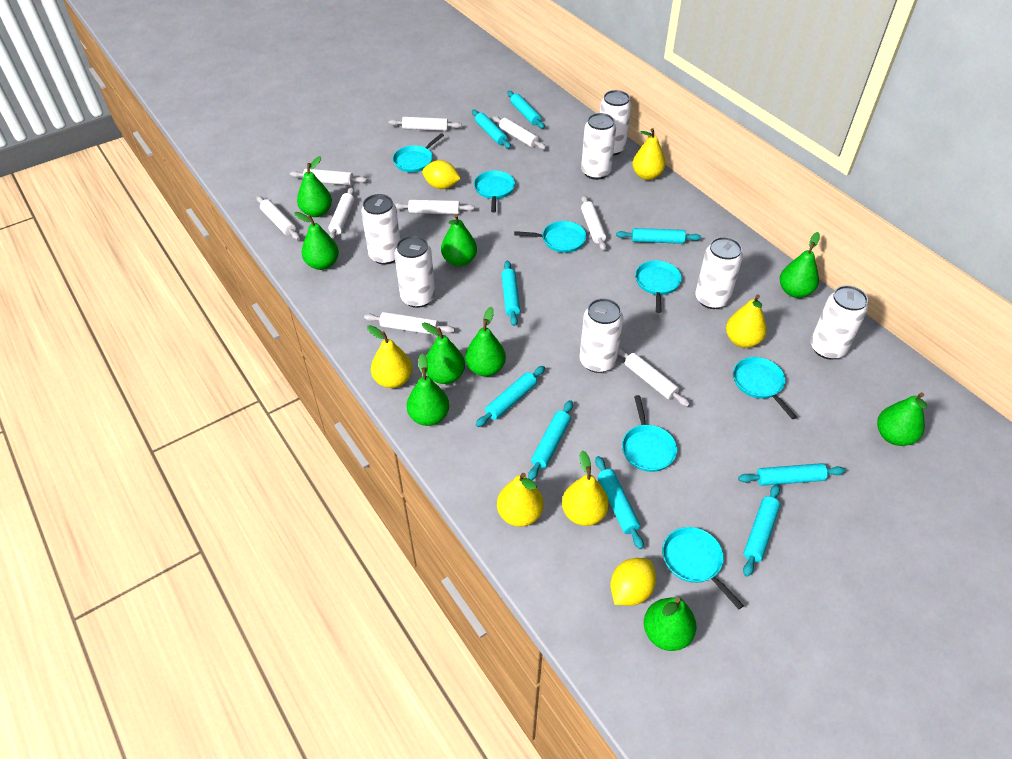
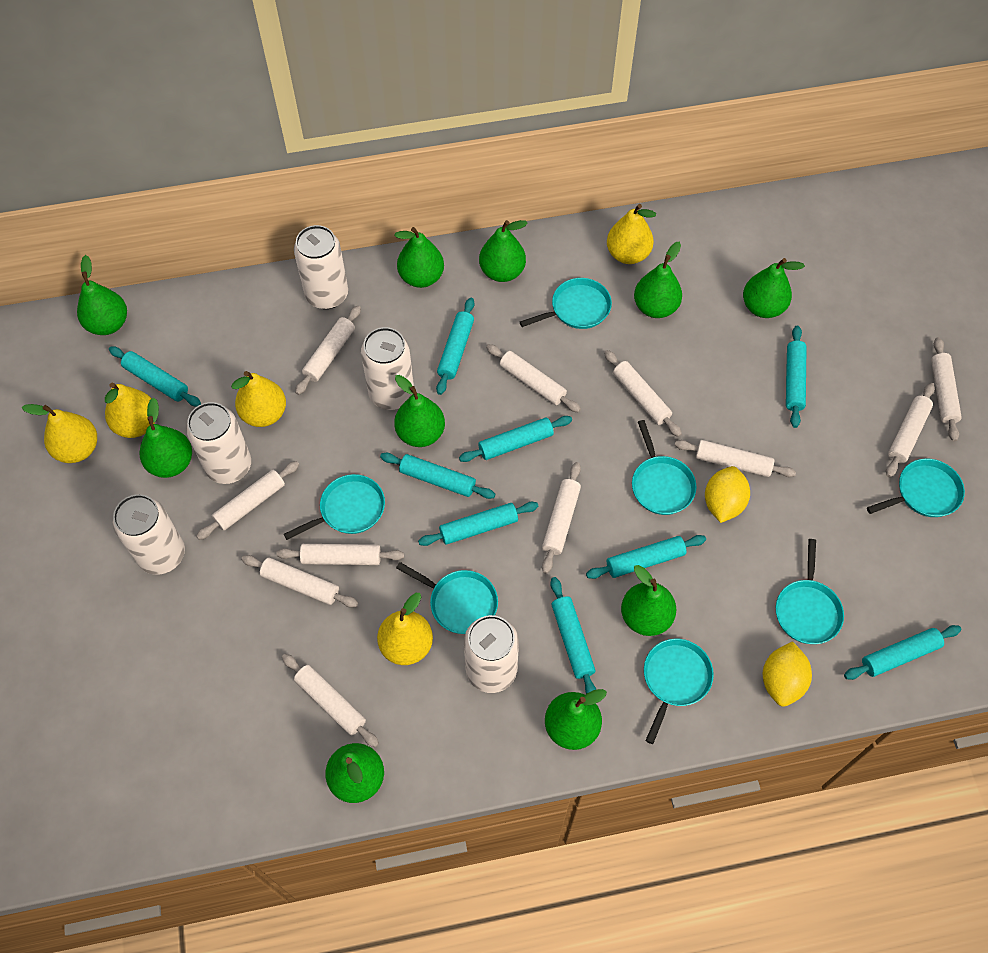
green pear: [294,212,339,270] [297,156,332,217] [406,354,449,426] [422,322,465,384] [441,214,477,266] [465,307,506,376] [644,597,696,651] [780,232,820,298] [877,392,927,446] = 9 -> [77,255,127,335] [140,397,192,478] [325,743,384,803] [394,227,444,288] [394,375,445,447] [479,220,528,282] [545,689,607,750] [621,565,676,636] [634,242,682,318] [743,258,805,318] = 10
white can: [361,194,400,265] [395,235,435,308] [580,298,623,373] [581,113,616,180] [600,90,631,155] [695,237,743,309] [811,285,868,360] = 7 -> [113,494,185,575] [186,402,251,484] [294,225,348,309] [361,327,414,410] [464,615,519,693] = 5
white rolling pin: [256,196,300,240] [290,169,367,185] [328,187,354,240] [364,312,455,335] [389,117,462,131] [395,200,475,214] [492,116,546,150] [581,195,606,251] [618,347,690,407] = 9 -> [196,461,299,540] [241,555,358,608] [276,544,404,565] [282,654,379,747] [295,306,361,395] [486,344,581,412] [542,462,581,574] [604,350,682,437] [675,440,796,477] [886,383,935,477] [931,337,962,441] = 11

